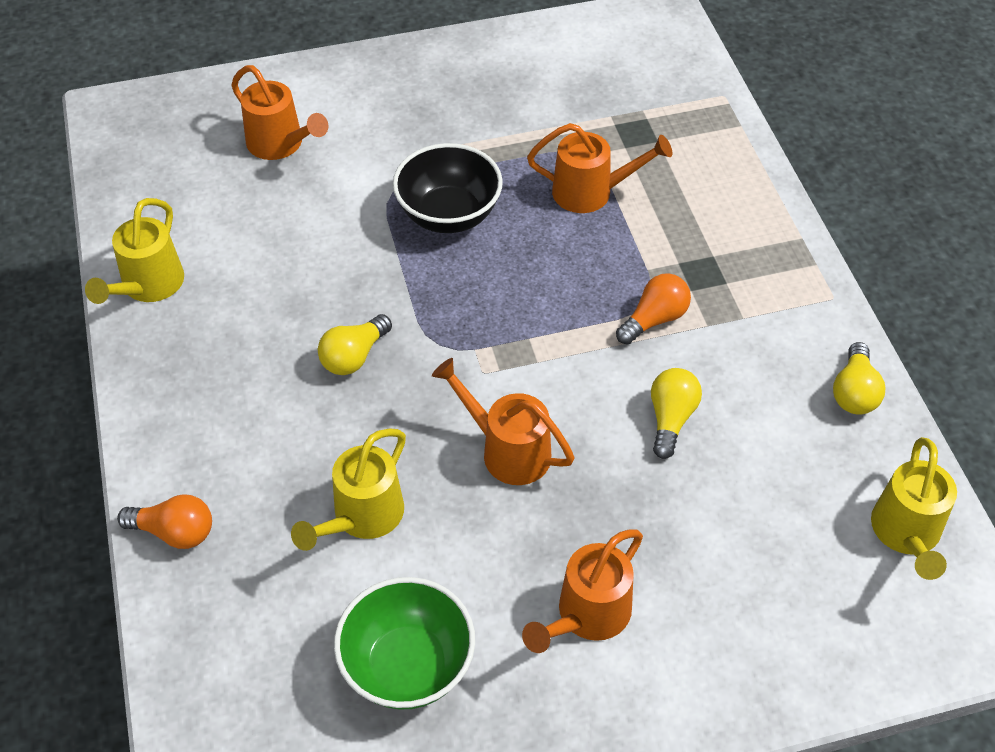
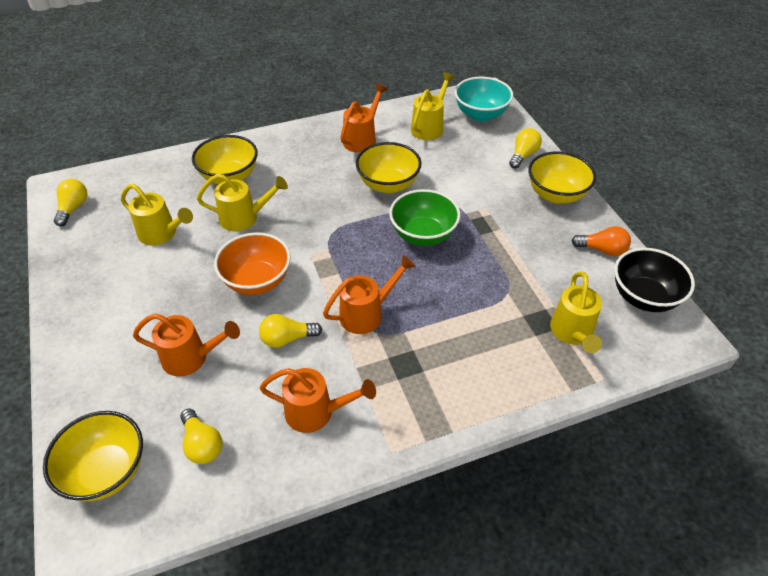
orange bowl: none = 0 -> [214,232,291,295] = 1
orange light bulb: [117,494,212,549] [616,273,691,345] = 2 -> [571,226,631,256] = 1
turquoise bowl: none = 0 -> [455,77,513,122] = 1
yellow bowl: none = 0 -> [43,411,143,501] [192,135,258,184] [356,142,422,193] [528,151,596,204] = 4
yellow light bulb: [318,314,392,375] [651,368,702,459] [833,342,885,415] = 3 -> [54,179,87,227] [180,409,222,464] [259,314,322,348] [509,128,542,169] = 4
yellow watering can: [85,198,184,304] [291,428,406,551] [871,437,957,580] = 3 -> [121,184,193,246] [197,174,288,231] [411,72,455,140] [550,271,602,353] = 4

